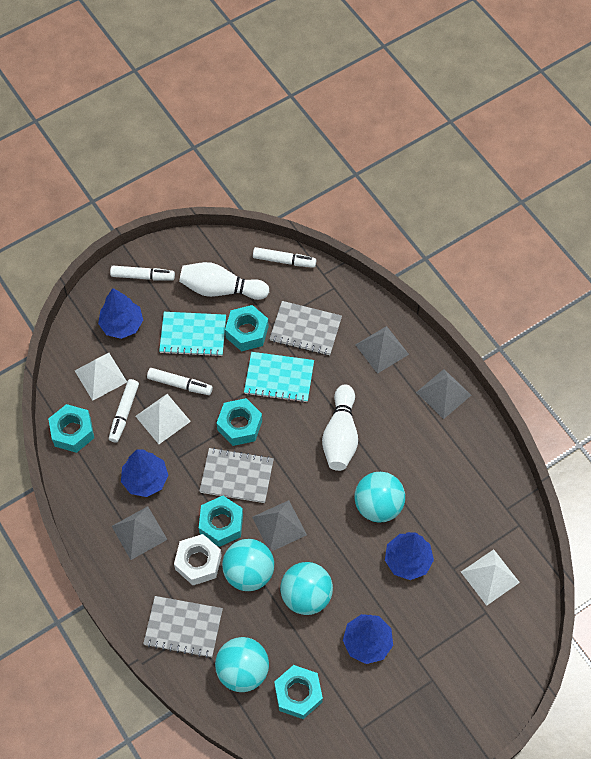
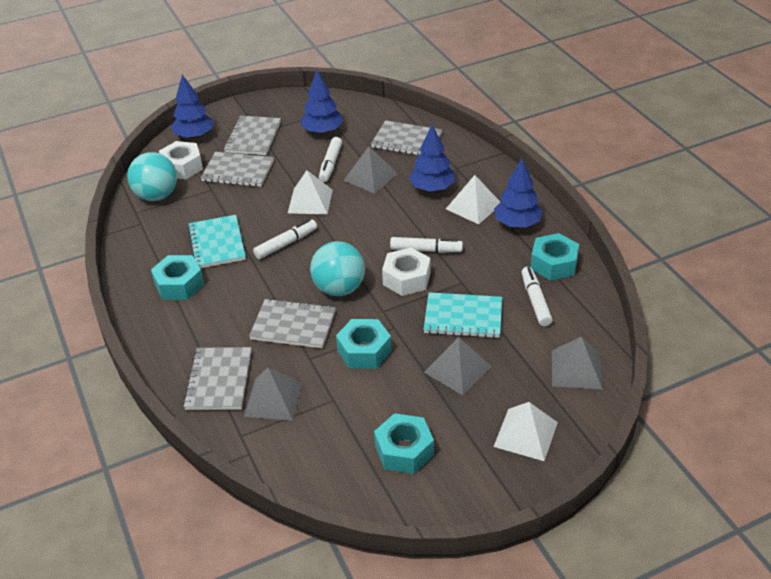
grey notebook: [143,596,223,658] [200,447,274,503] [270,301,342,355] = 3 -> [183,347,251,410] [201,152,274,187] [224,116,281,155] [249,298,336,348] [371,120,442,156] = 5
turquoise ball: [215,637,269,692] [222,539,274,591] [280,562,333,615] [354,472,405,522] = 4 -> [127,152,177,201] [310,241,365,296] = 2
turquoise nut: [48,404,94,453] [199,496,243,547] [217,398,262,446] [225,305,268,351] [274,665,323,719] = 5 -> [151,255,204,300] [336,319,392,369] [374,413,434,474] [531,233,579,281] = 4
white bowling pin: [179,262,269,300] [322,384,358,471] = 2 -> none = 0
white nut: [174,534,222,585] = 1 -> [159,141,203,179] [382,247,431,296] = 2

